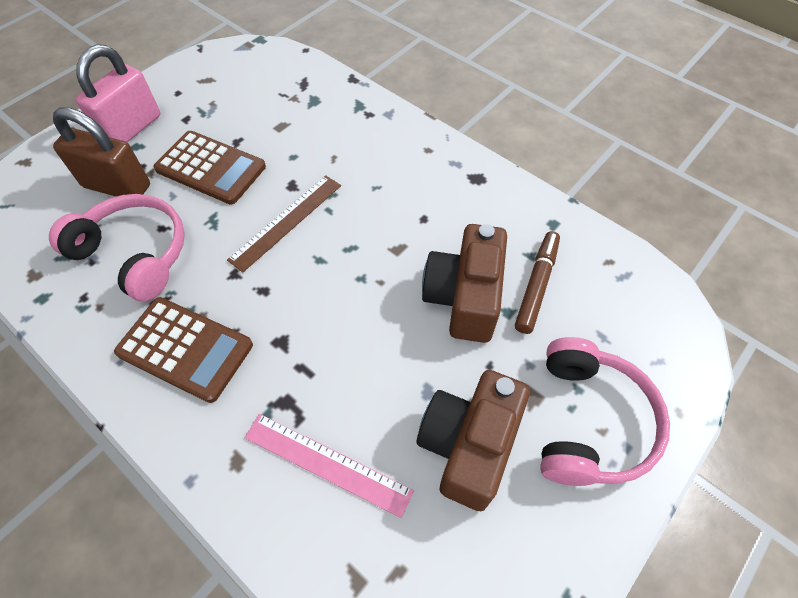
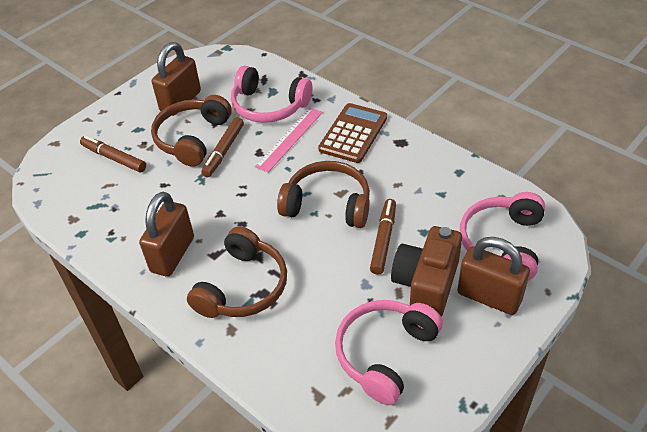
brown calculator: [114,297,253,403] [153,131,266,205] = 2 -> [318,103,387,163] = 1
brown camera: [417,370,530,511] [422,224,507,343] = 2 -> [391,226,462,316] = 1
brown headphones: none = 0 -> [151,95,232,167] [187,226,287,318] [277,161,370,228] = 3
brown marker: [515,231,560,334] = 1 -> [80,136,146,173] [201,117,244,177] [370,199,396,275] = 3
brown padlock: [53,107,150,197] = 1 -> [139,192,194,277] [152,42,201,116] [457,237,530,315] = 3
brown ruler: [227,175,341,273] = 1 -> none = 0
pink headphones: [49,194,185,302] [540,337,670,486] = 2 -> [231,66,312,123] [335,300,443,405] [460,192,545,281] = 3
pink padlock: [76,44,160,142] = 1 -> none = 0

